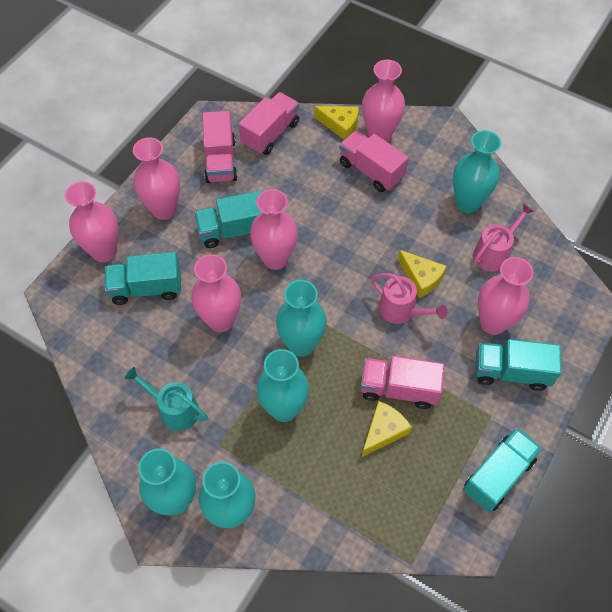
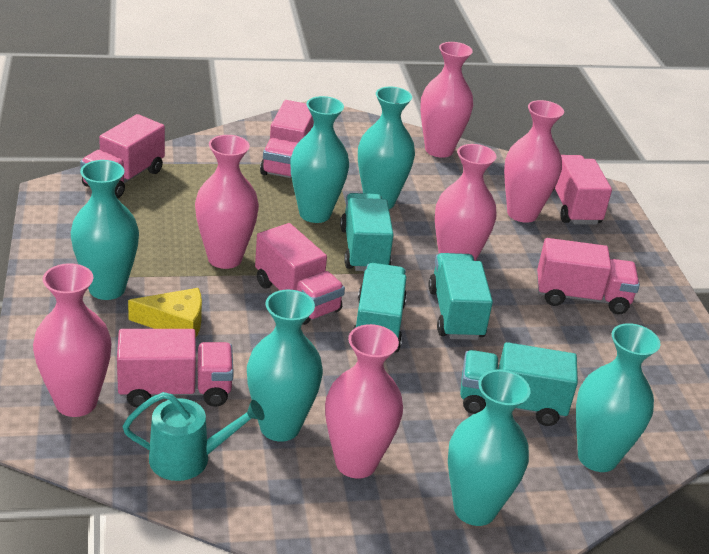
pink truck: [203,111,238,183] [239,92,299,155] [339,130,409,192] [361,356,445,409] = 4 -> [80,114,165,199] [117,329,234,407] [255,223,345,325] [260,100,314,178] [537,238,640,314] [553,155,612,225] = 6
pink watering can: [371,273,447,324] [473,203,534,271] = 2 -> none = 0
turquoise vase: [138,448,196,516] [199,462,255,528] [256,349,309,422] [276,280,327,357] [453,130,501,213] = 5 -> [71,160,139,300] [247,290,323,442] [290,96,349,223] [358,87,415,209] [448,370,530,526] [576,323,660,472] = 6
yellow cheese: [314,106,359,140] [362,401,412,457] [398,250,447,298] = 3 -> [128,288,202,337] = 1

